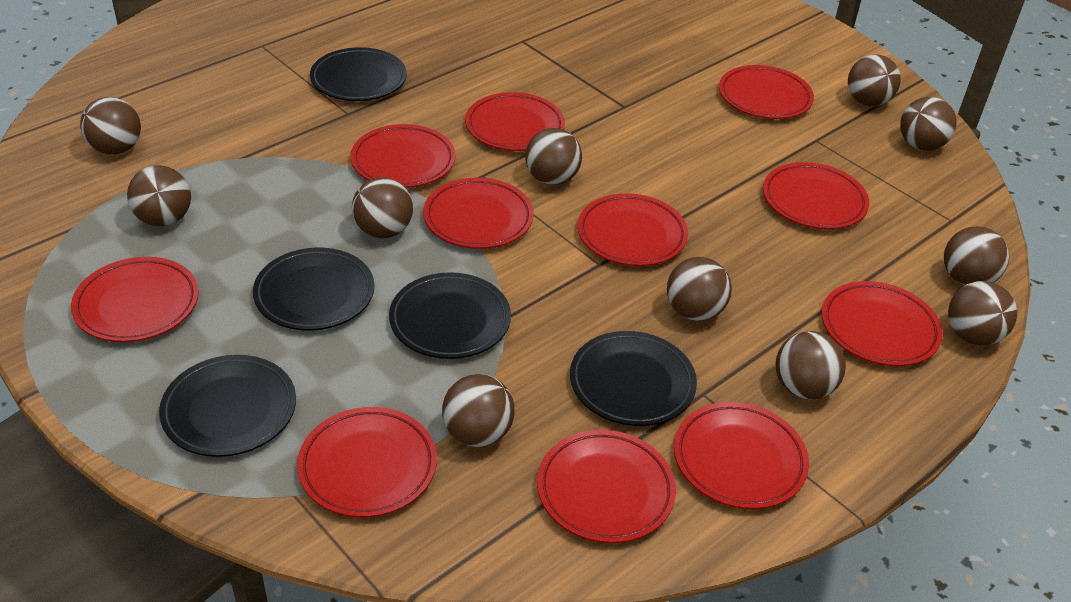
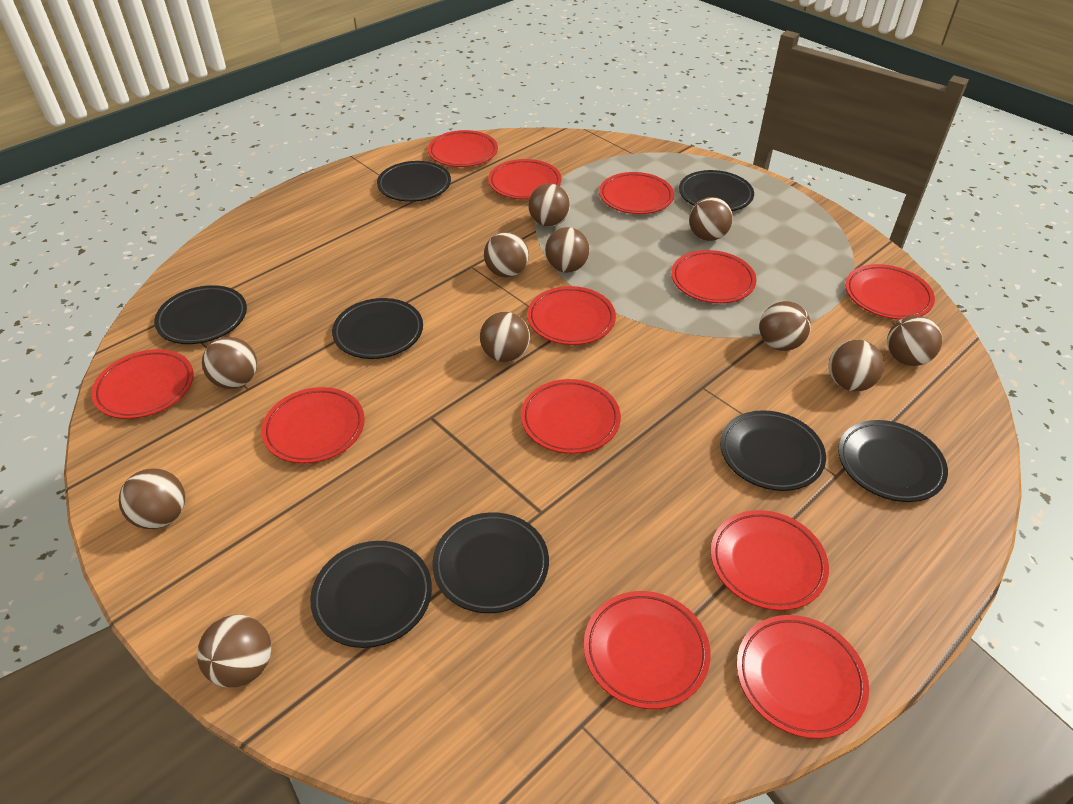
black plate: [159,355,296,457] [253,248,374,330] [310,47,407,101] [389,272,511,359] [570,331,697,426] = 5 -> [154,285,247,344] [310,541,432,648] [332,298,423,359] [377,161,451,202] [432,512,549,613] [679,170,754,211] [720,410,826,491] [838,420,948,502] = 8
red plate: [71,257,199,342] [297,407,437,518] [350,124,456,188] [423,178,534,249] [465,92,565,151] [537,430,676,543] [577,193,688,266] [674,402,809,509] [719,65,814,119] [763,162,869,229] [822,281,943,366] = 11 -> [91,349,194,419] [261,387,365,464] [428,130,498,167] [488,159,562,200] [521,379,621,454] [527,286,616,345] [584,591,710,709] [599,172,674,214] [671,250,756,303] [711,510,829,611] [737,615,869,739] [845,264,935,320] = 12

